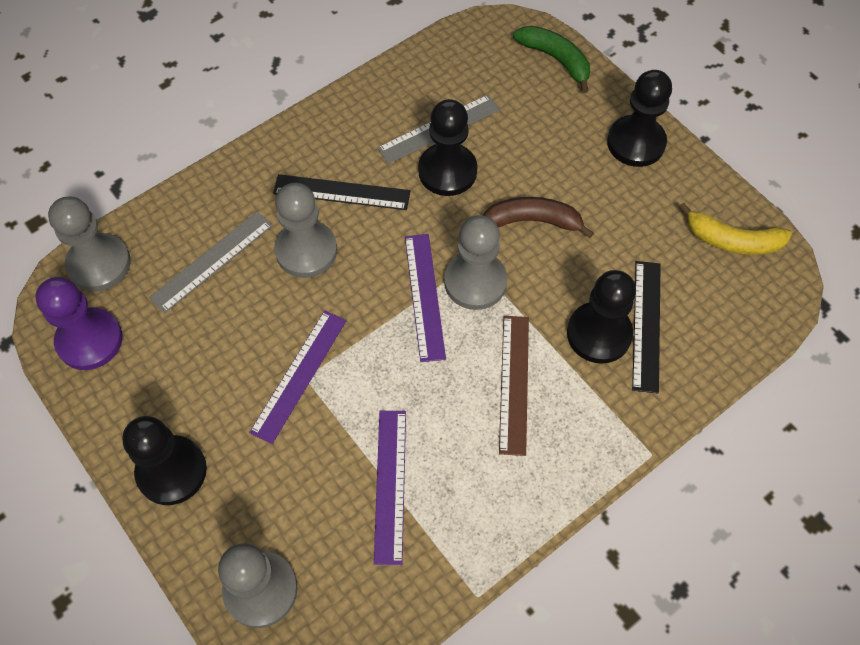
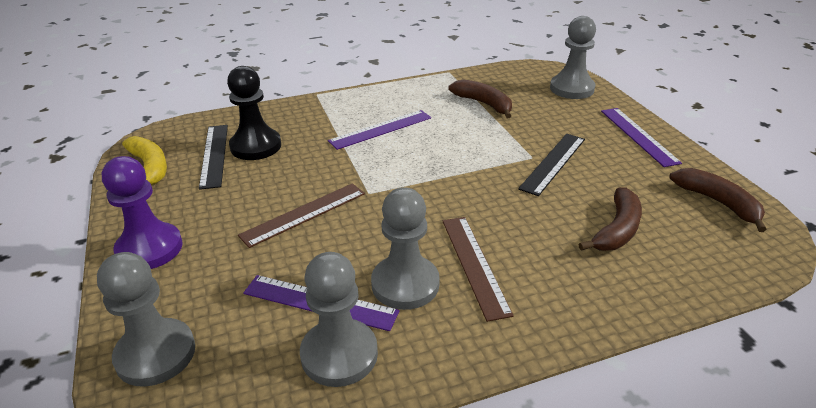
black pawn: [122,416,207,505] [418,99,477,196] [567,270,636,364] [607,70,672,167] = 4 -> [227,66,281,160] = 1
brown banana: [483,197,594,238] = 1 -> [449,79,512,118] [578,187,642,251] [669,168,767,232] = 3
brown ruler: [499,316,529,456] = 1 -> [238,183,365,248] [442,217,514,322] = 2
green banana: [513,26,590,93] = 1 -> none = 0
grey ruler: [149,211,273,313] [377,95,500,164] = 2 -> none = 0

